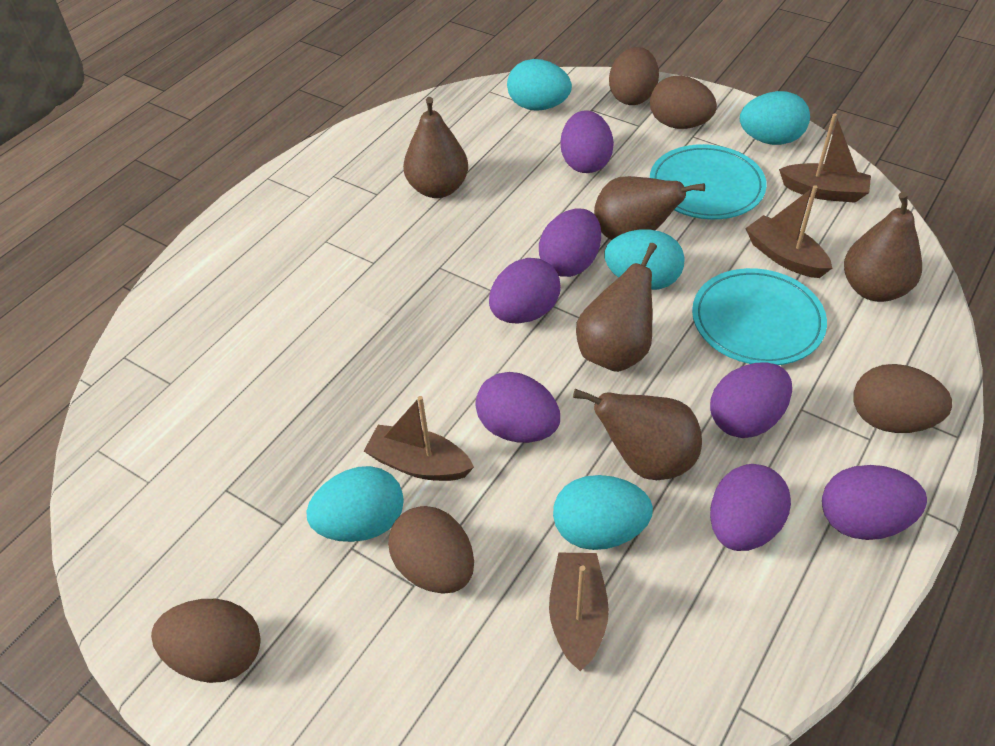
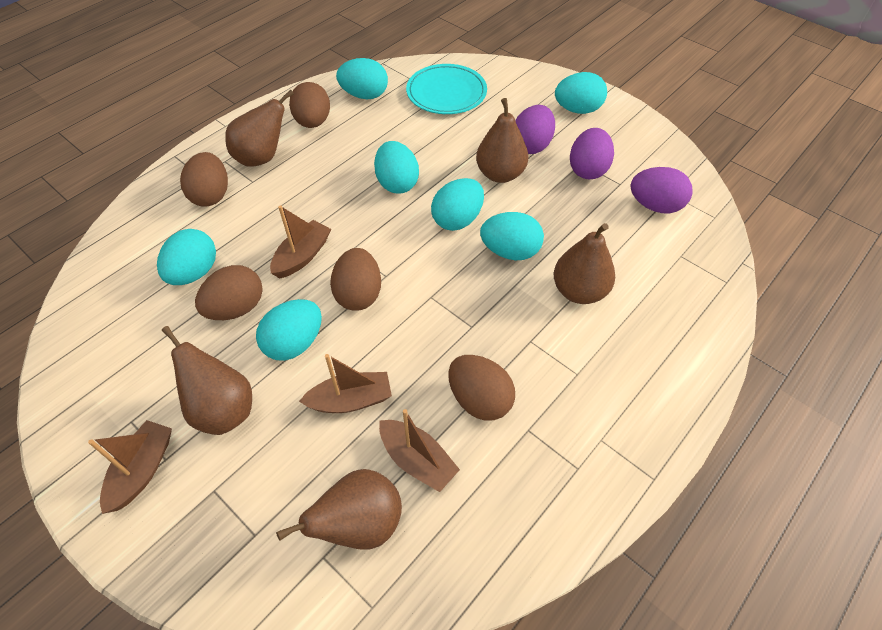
purple egg: [475,372,560,443] [489,258,561,324] [539,209,601,277] [561,110,614,173] [710,362,792,438] [710,464,791,551] [822,465,927,540] = 7 -> [515,105,555,154] [570,128,614,179] [630,167,693,213] = 3
turquoise egg: [306,466,404,542] [507,59,572,111] [553,475,653,550] [605,229,685,290] [740,91,810,145] = 5 -> [157,229,216,285] [256,299,322,361] [336,58,388,99] [374,141,419,194] [431,178,484,231] [480,212,544,260] [555,72,607,114] = 7
turquoise plate: [650,144,767,219] [692,268,827,365] = 2 -> [406,64,487,114] = 1

